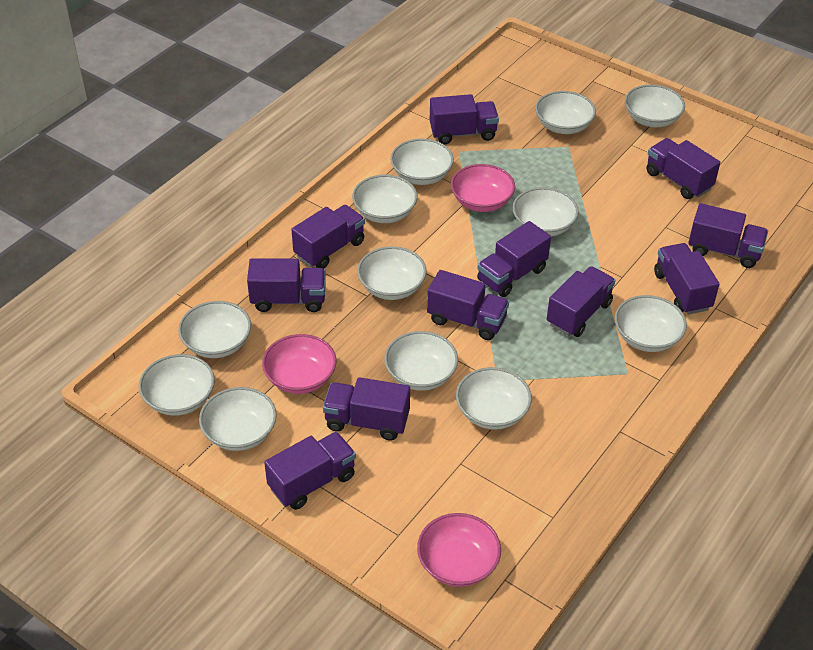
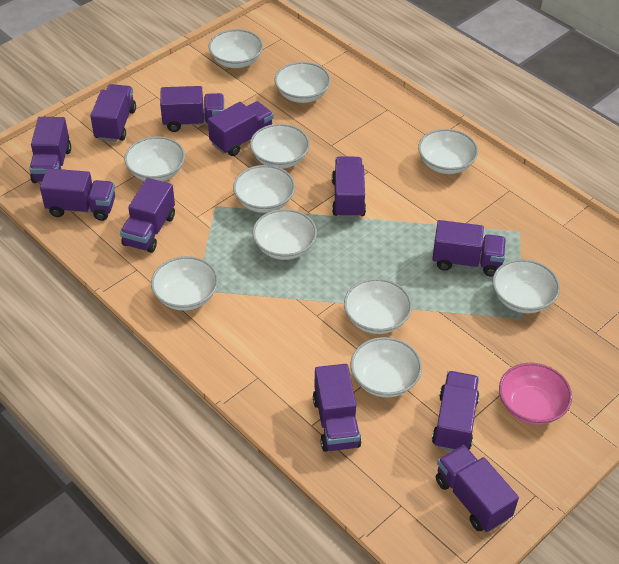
pink bowl: [262,334,336,394] [417,513,501,587] [451,164,515,212] = 3 -> [499,363,572,425] = 1
white bowl: [139,354,215,416] [178,301,251,358] [199,387,277,451] [352,175,418,223] [357,246,427,300] [384,331,458,391] [390,139,454,185] [456,367,532,430] [513,187,579,236] [535,91,596,134] [615,295,687,352] [625,84,685,127] = 12 -> [124,136,185,181] [151,256,218,311] [209,29,263,68] [233,165,295,213] [250,124,310,169] [253,209,317,260] [274,62,331,103] [344,278,412,334] [351,337,422,397] [418,129,478,174] [492,259,560,313] = 11

